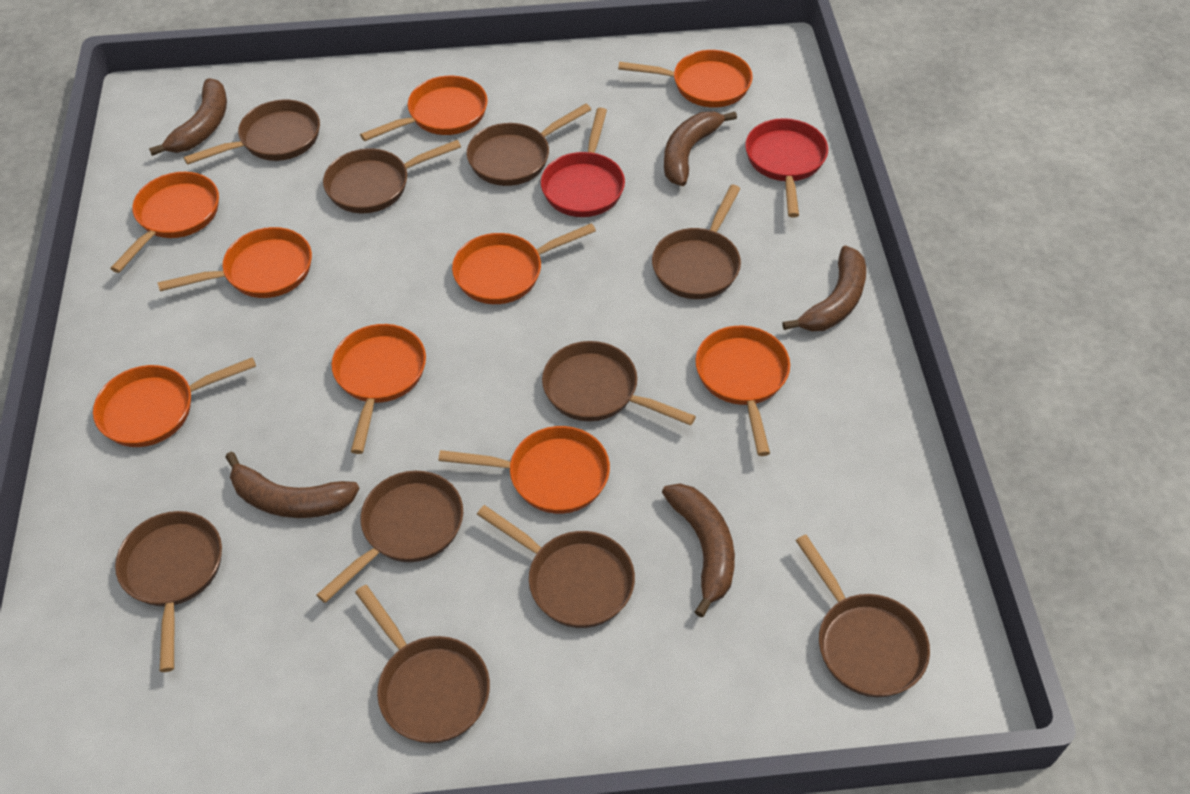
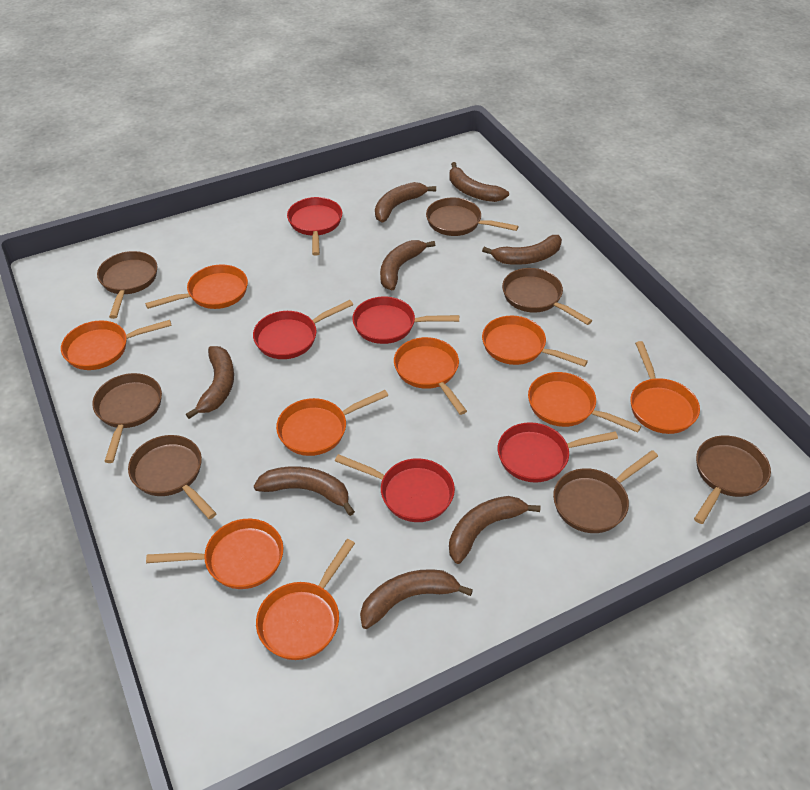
brown banana: [149,78,227,156] [225,452,360,518] [662,484,735,617] [664,111,737,186] [782,245,866,331] = 5 -> [186,346,234,419] [254,466,355,516] [360,569,473,629] [375,182,436,223] [380,240,435,291] [449,496,540,564] [450,162,509,202] [482,235,562,265] = 8
brown pan: [115,511,222,672] [184,100,320,165] [316,471,463,603] [323,140,461,213] [355,585,490,743] [467,104,591,186] [477,505,635,628] [542,341,696,426] [652,185,741,299] [795,535,930,697] = 10 -> [92,373,162,463] [97,251,158,319] [128,435,217,519] [426,197,519,236] [502,268,592,325] [553,450,658,533] [694,435,771,524] = 7
red pan: [541,108,625,217] [745,118,828,217] = 2 -> [253,300,353,359] [287,197,342,256] [335,454,455,522] [352,297,459,344] [498,422,618,483] = 5

